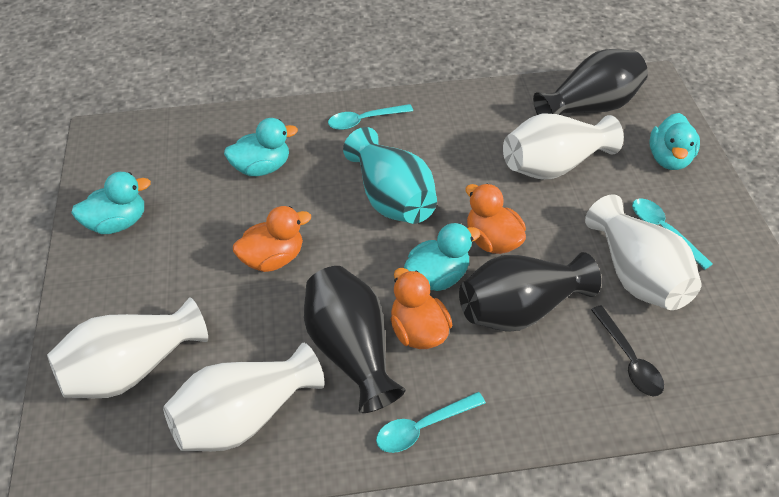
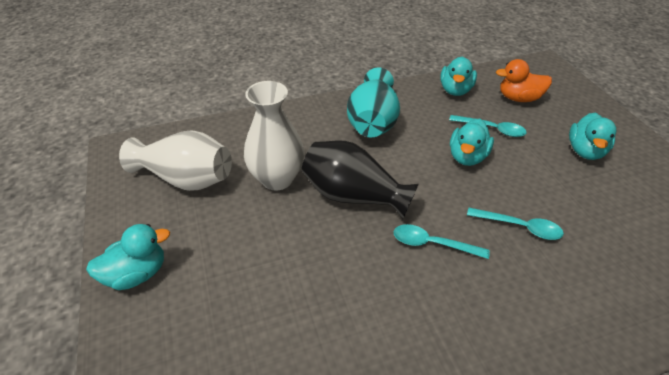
black spoon: [591,305,664,396] = 1 -> none = 0
black vase: [304,266,406,413] [459,252,601,332] [533,49,648,115] = 3 -> [302,141,419,219] = 1
orange duck: [233,206,311,272] [391,268,452,349] [465,184,526,254] = 3 -> [496,59,552,102] = 1
white vase: [47,297,208,398] [163,343,325,451] [503,114,624,179] [585,194,702,310] = 4 -> [119,131,232,191] [244,81,304,190] = 2

